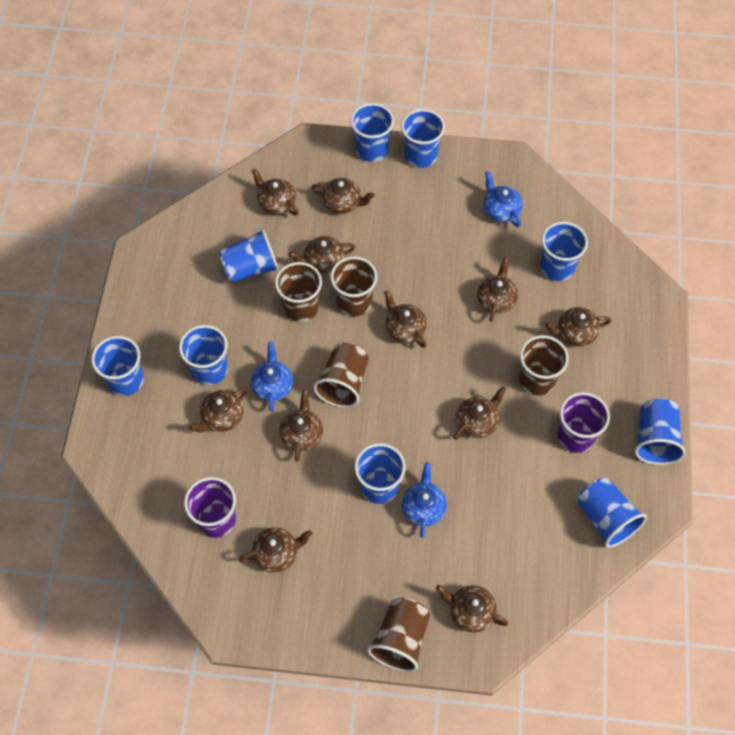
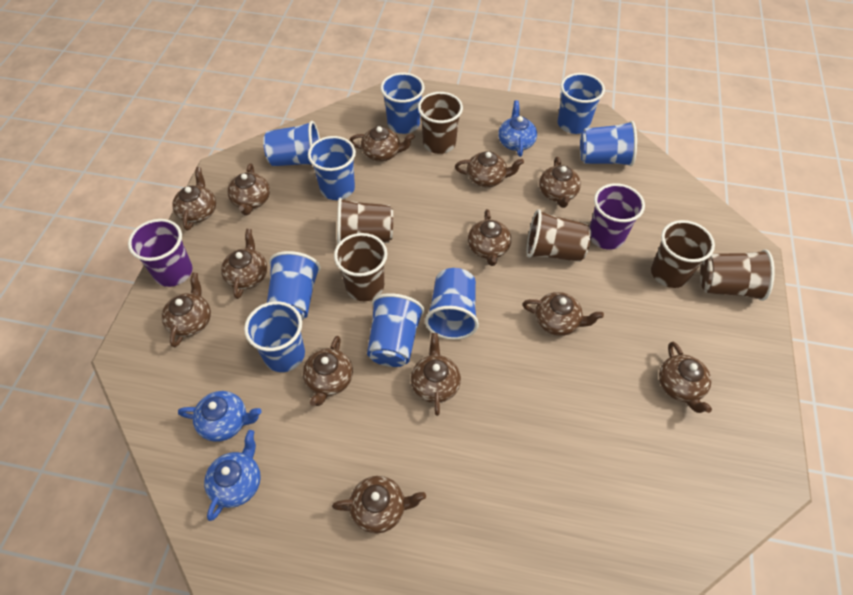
brown cup: [275,262,322,322] [313,342,369,408] [330,257,377,316] [367,598,430,672] [519,335,569,396] = 5 -> [334,233,388,301] [337,198,393,245] [418,92,463,154] [527,209,591,262] [651,220,715,288] [700,250,775,301] = 6
brown teapot: [189,387,248,433] [239,527,313,572] [251,168,299,215] [280,390,323,462] [289,236,355,273] [312,178,375,214] [384,290,427,348] [436,585,508,633] [453,386,506,440] [477,258,518,322] [545,307,611,346] = 11 -> [162,273,211,347] [172,167,216,231] [221,229,267,299] [228,164,270,215] [303,336,353,406] [332,476,426,533] [349,126,415,161] [411,333,461,416] [455,151,524,187] [468,209,511,266] [523,292,604,336] [539,157,581,208] [659,342,712,413] = 13

